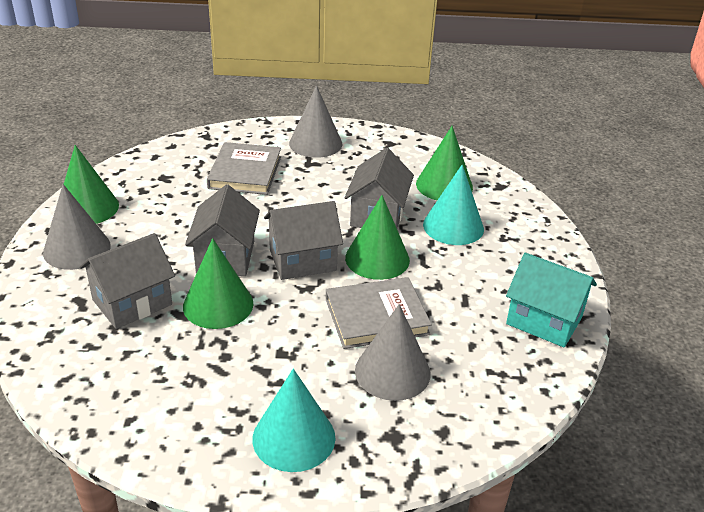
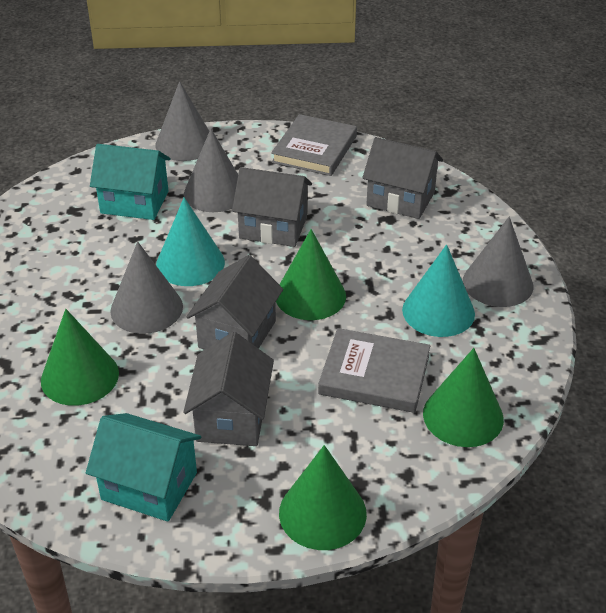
grey cone: [43,184,111,270] [289,85,342,158] [355,304,431,401] = 3 -> [110,241,183,334] [155,81,209,161] [184,129,238,212] [463,217,533,307] = 4
turquoise house: [506,253,597,347] = 1 -> [86,413,201,522] [90,144,170,220] = 2

